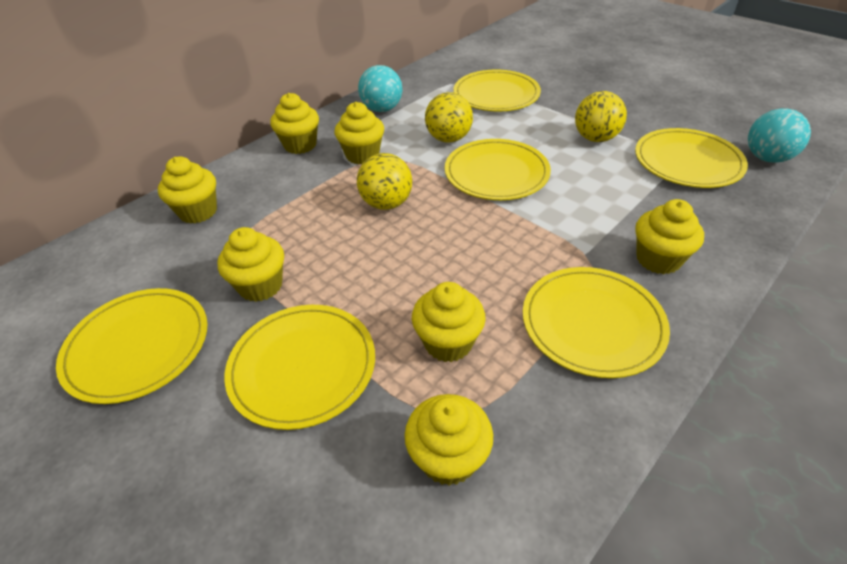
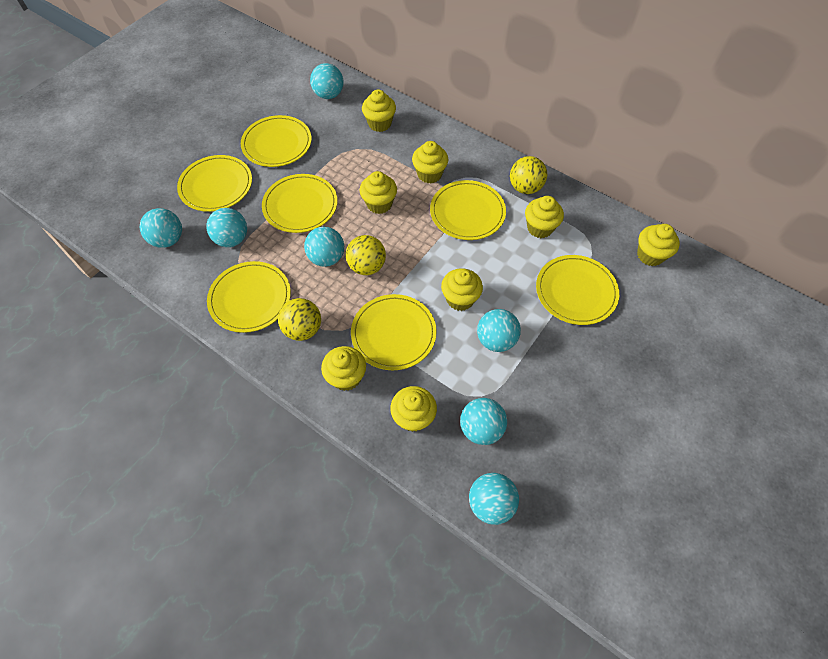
turquoise ball: [358,65,403,112] [748,108,811,163] = 2 -> [140,208,182,248] [206,208,247,247] [304,227,344,267] [310,63,343,99] [460,398,507,445] [469,473,519,525] [477,309,521,352] = 7
yellow cupcake: [158,156,217,224] [217,227,284,302] [270,93,319,154] [334,102,384,165] [405,394,493,486] [412,282,486,362] [635,199,704,274] = 7 -> [321,346,366,391] [359,171,397,214] [362,89,396,132] [390,386,437,432] [412,141,448,184] [441,268,483,311] [525,196,564,238] [637,224,680,266] = 8
yellow plate: [56,288,207,404] [224,305,375,430] [445,139,551,200] [454,69,541,112] [523,267,670,378] [635,128,748,188] = 6 -> [177,155,252,212] [207,261,291,333] [241,115,312,167] [262,174,337,233] [351,294,437,370] [430,180,506,240] [536,255,619,325] = 7

